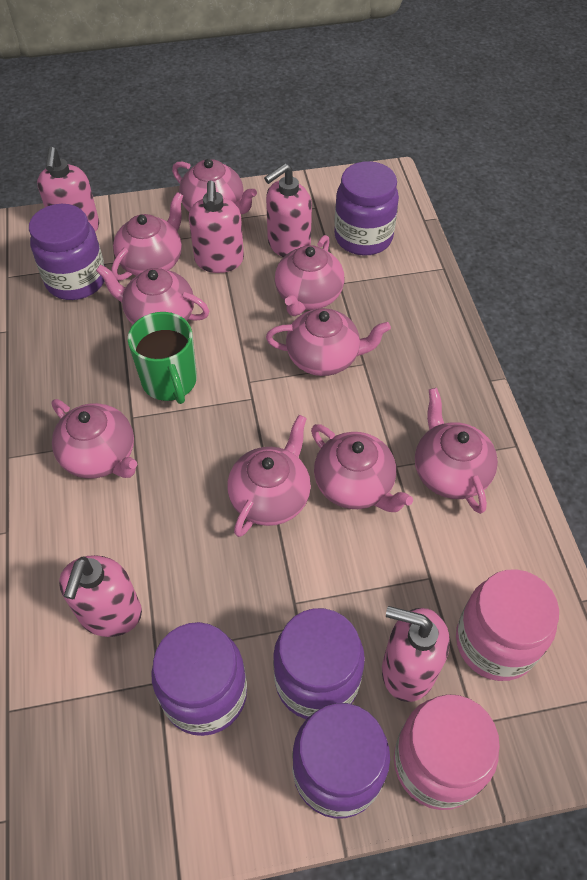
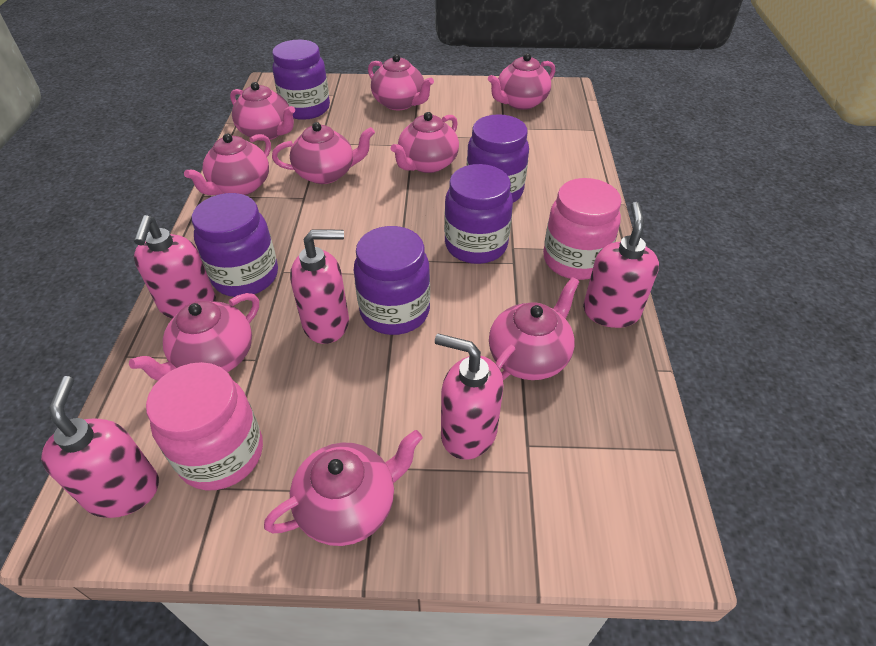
green mug: [128,312,197,404] = 1 -> none = 0

